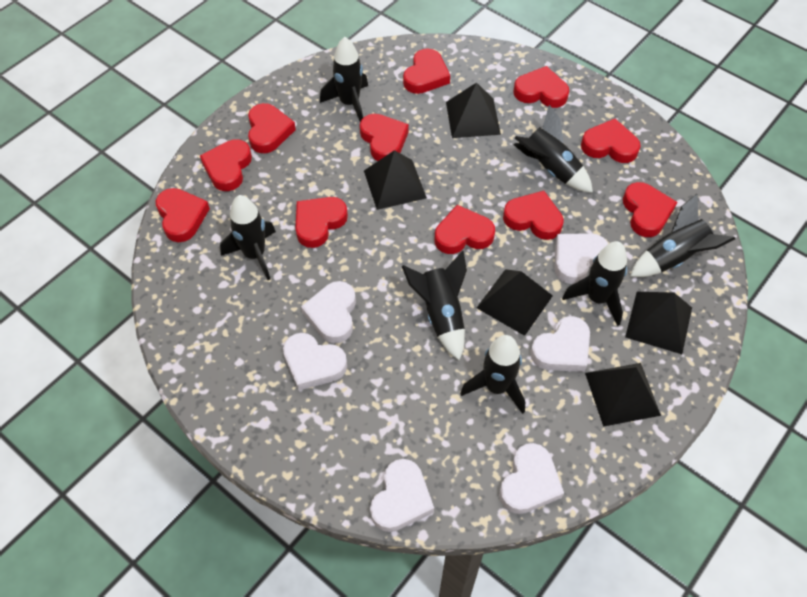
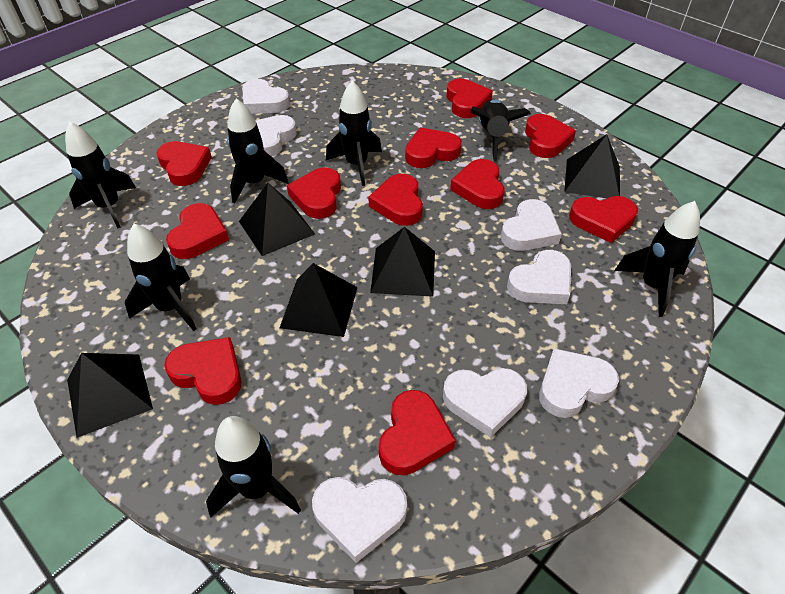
white heart: [283,333,347,390] [301,281,356,343] [370,459,434,532] [499,443,564,514] [530,316,590,372] [554,233,608,284] = 6 -> [242,79,290,114] [255,115,297,157] [312,477,407,563] [443,368,527,438] [501,199,562,251] [507,250,571,304] [539,348,619,418] = 7

